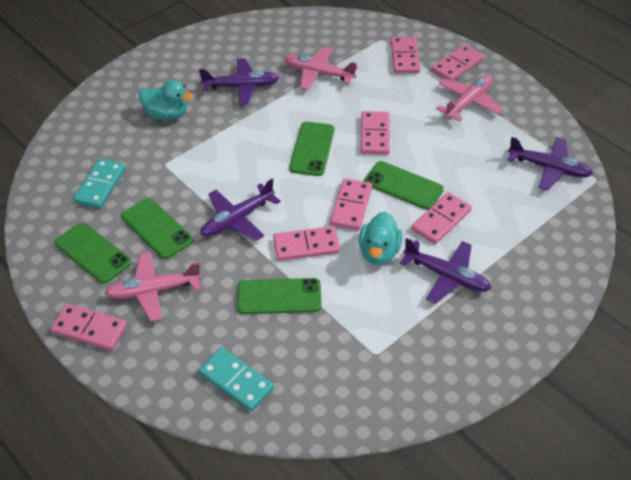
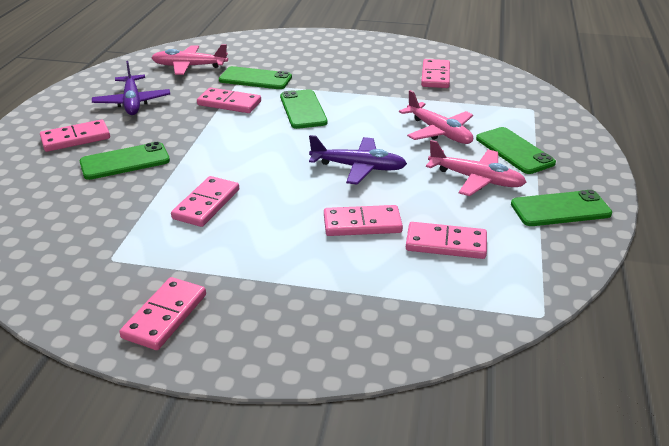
purple plane: [199,58,279,105] [201,179,281,241] [400,238,491,304] [507,137,593,190] = 4 -> [92,61,170,115] [309,135,407,185] = 2
turquoise domino: [73,158,126,209] [199,347,274,411] = 2 -> none = 0
turquoise duck: [139,80,193,120] [359,212,402,264] = 2 -> none = 0

